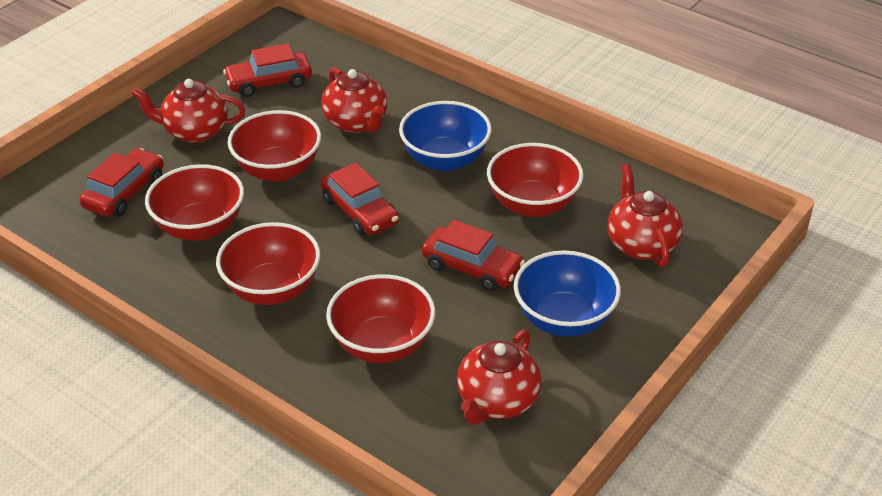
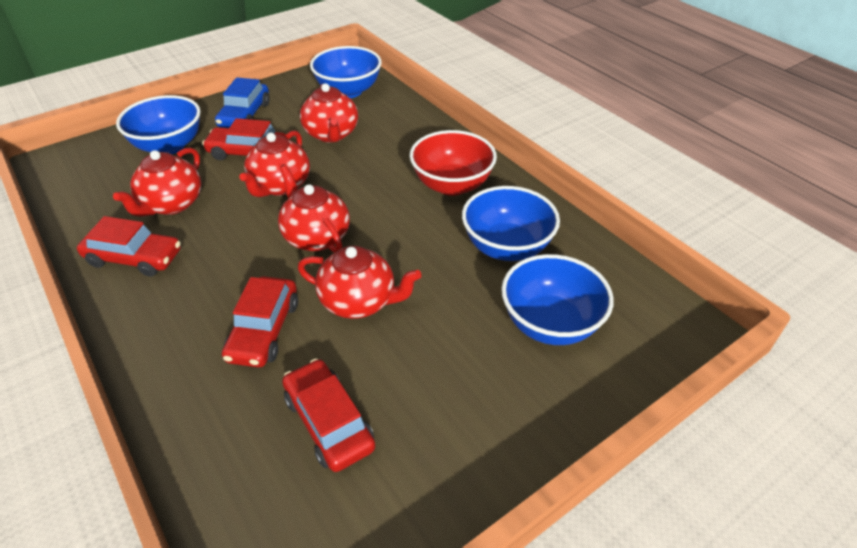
blue bowl: [399,101,492,172] [514,250,621,337] = 2 -> [116,95,201,154] [310,46,382,98] [462,186,560,261] [501,254,614,345] = 4
blue car: none = 0 -> [215,77,269,128] = 1
red bowl: [145,164,244,241] [216,222,320,305] [228,110,321,182] [326,274,435,363] [487,143,583,217] = 5 -> [409,130,497,196] = 1
red teapot: [131,79,245,143] [321,68,387,133] [457,329,542,425] [607,164,683,267] = 4 -> [113,148,201,217] [239,130,310,197] [278,166,350,253] [298,246,421,319] [300,83,358,143] = 5

